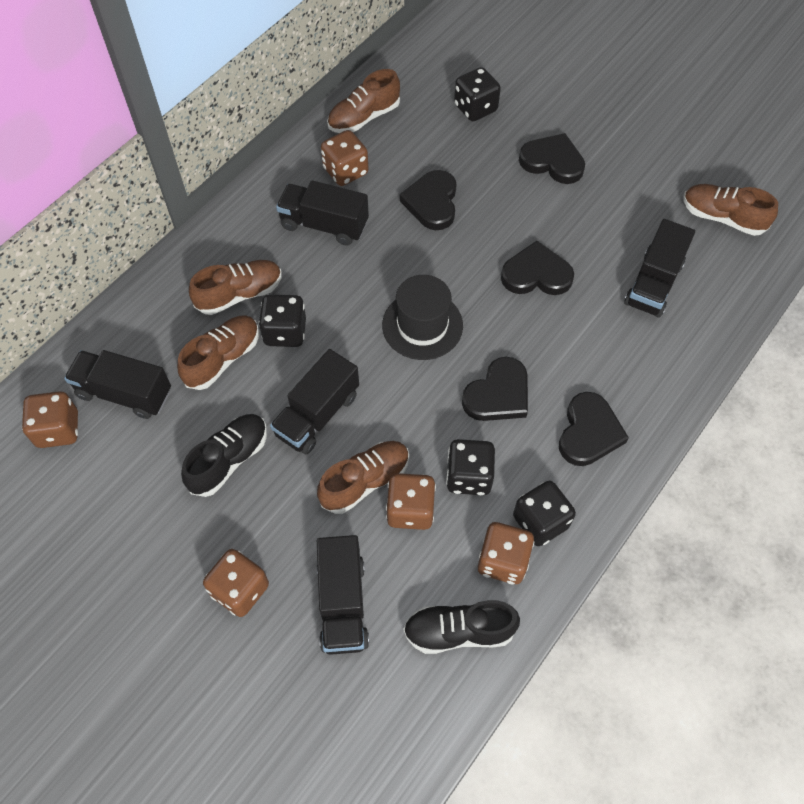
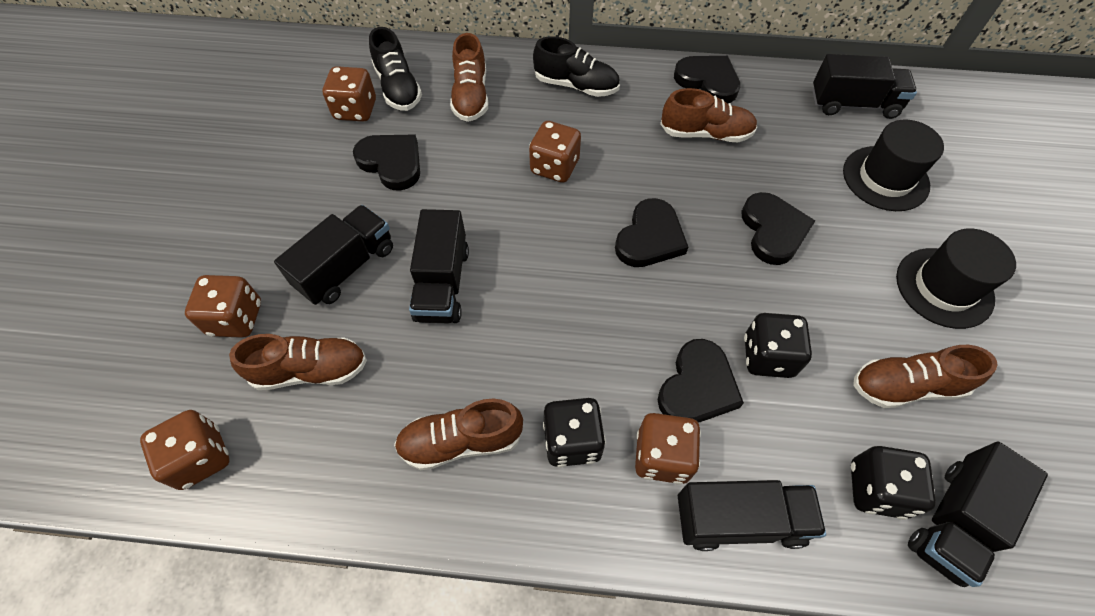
black dice: [258,294,306,347] [446,439,495,495] [454,67,501,121] [513,481,576,546] = 4 -> [543,398,606,468] [744,313,812,378] [851,446,936,520] = 3
black hat: [382,275,463,360] = 1 -> [843,120,944,211] [896,228,1016,329] = 2

